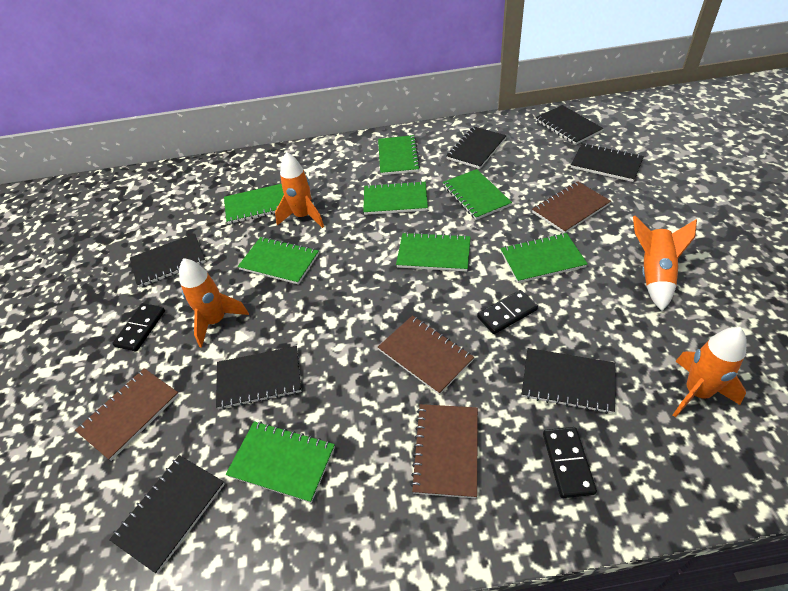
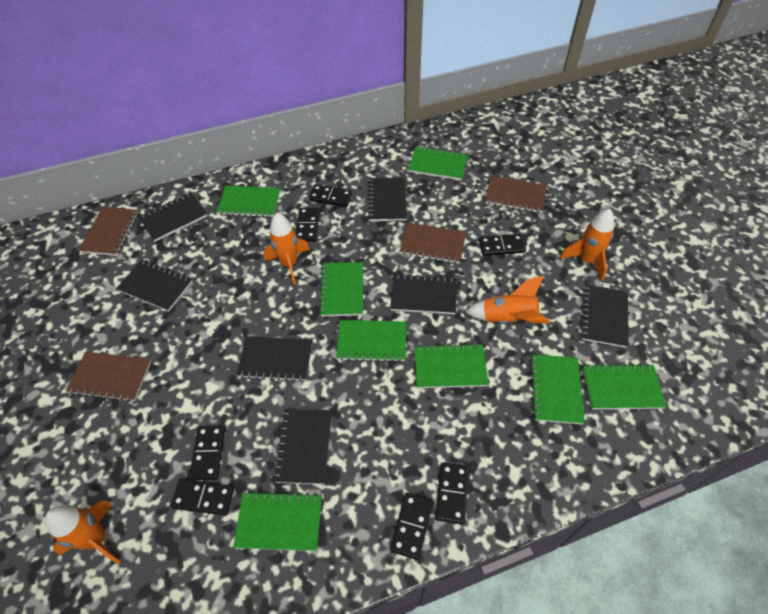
black domino: [112,303,165,351] [477,290,538,334] [543,427,597,498] = 3 -> [171,479,234,515] [189,425,225,480] [295,208,320,242] [309,184,353,207] [390,493,433,560] [435,463,469,524] [479,234,526,256] = 7

